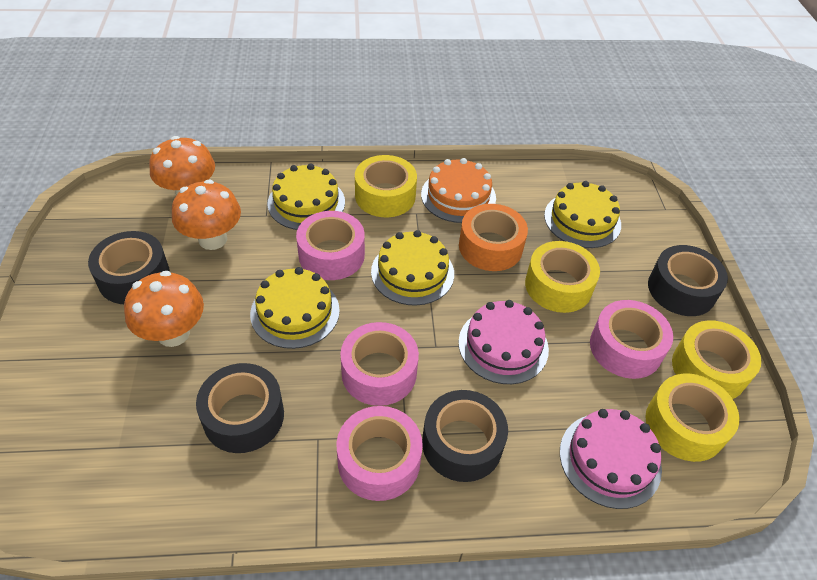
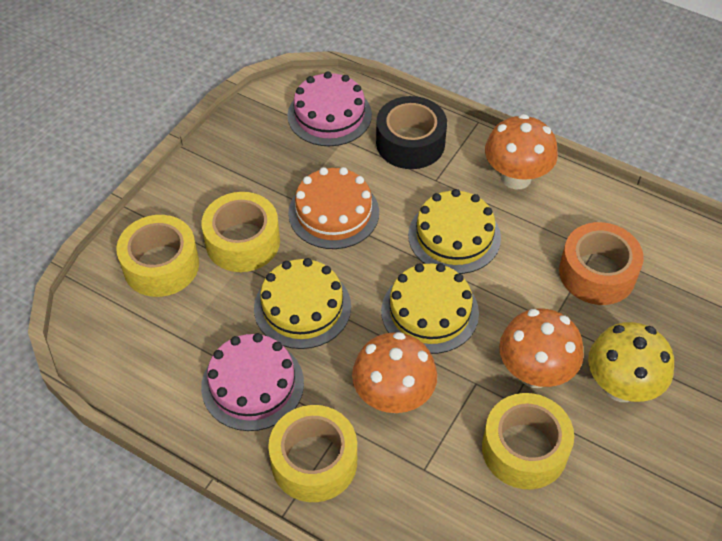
black tape: [88,231,170,304] [196,363,284,453] [422,390,508,482] [648,245,728,316] = 4 -> [376,96,447,169] = 1
pink tape: [296,211,365,280] [337,406,423,501] [341,322,419,406] [590,300,673,379] = 4 -> none = 0
yellow cake: [250,267,340,349] [267,164,345,230] [371,230,454,306] [544,181,621,248] = 4 -> [254,258,351,349] [381,263,479,354] [408,189,501,274] = 3
yellow mushroom: none = 0 -> [588,322,674,402] = 1

